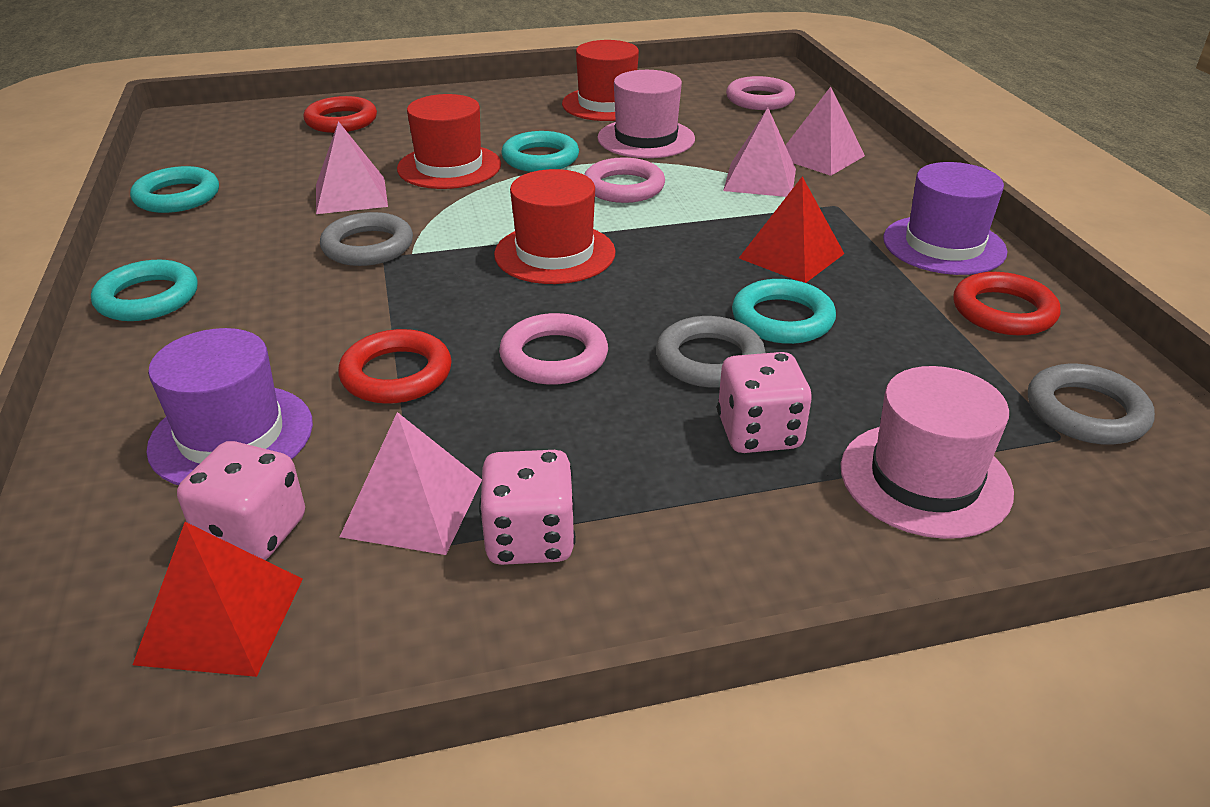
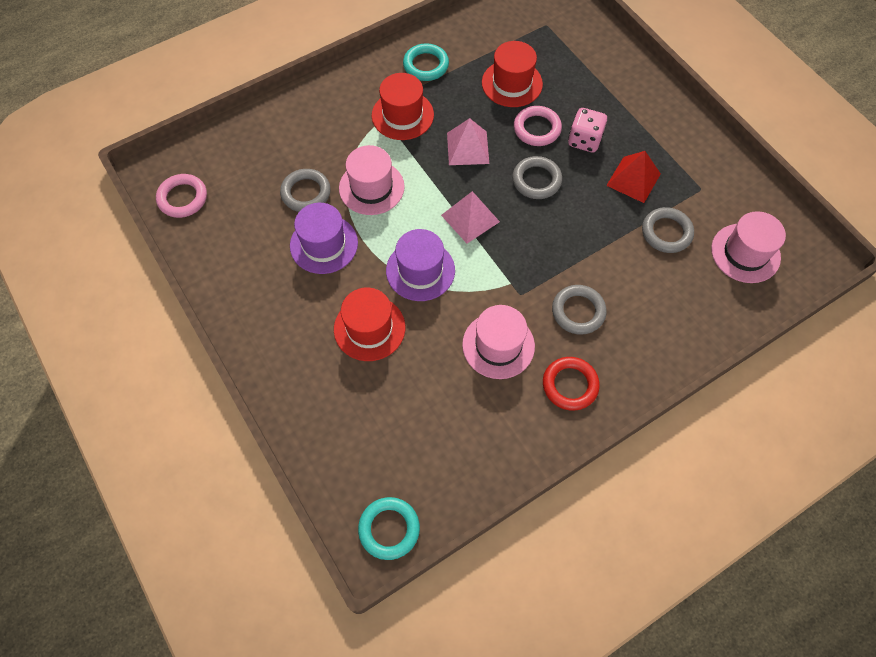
grey ring: [320,212,413,266] [656,316,766,388] [1028,364,1155,445] = 3 -> [280,169,331,212] [512,156,562,199] [552,285,607,335] [642,207,694,253] = 4
pink dice: [177,441,305,560] [479,450,576,565] [717,352,812,453] = 3 -> [568,108,607,152] = 1
pink hat: [597,70,695,158] [841,366,1014,539] = 2 -> [339,145,405,215] [462,305,535,379] [711,211,786,283] = 3
pink pyramid: [316,121,388,214] [340,412,482,555] [723,108,796,197] [785,87,865,176] = 4 -> [441,191,500,244] [447,118,489,165] = 2
pink ring: [499,313,608,385] [584,157,665,203] [726,76,795,110] = 3 -> [156,174,207,218] [514,106,562,146] = 2
red pyramid: [133,522,303,677] [739,176,844,283] = 2 -> [606,151,661,203] = 1
red ring: [303,96,377,133] [338,329,452,404] [953,272,1061,335] = 3 -> [543,357,600,411] = 1
turquoise ring: [91,260,198,321] [130,166,219,213] [501,131,579,172] [732,279,836,344] = 4 -> [358,497,420,560] [403,43,449,81] = 2

